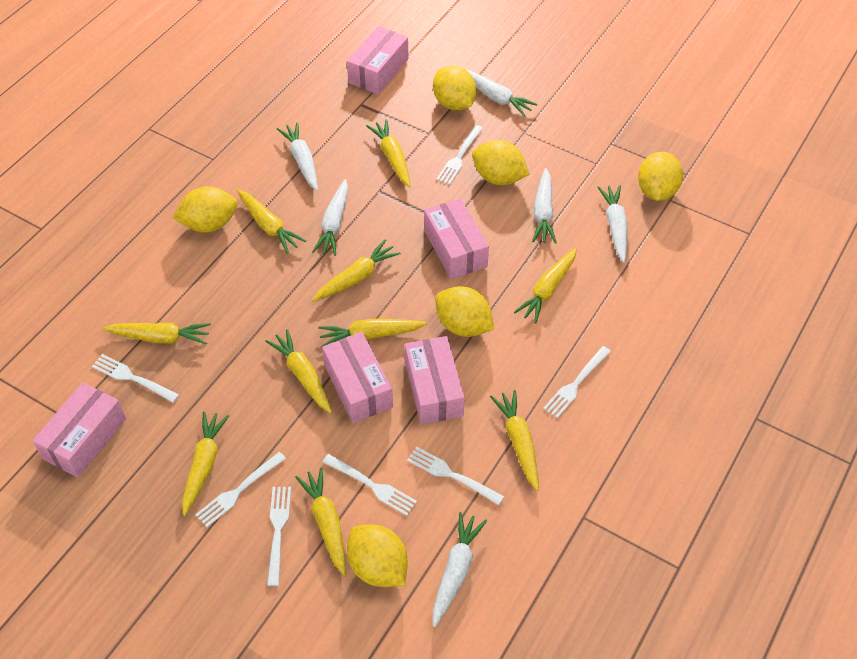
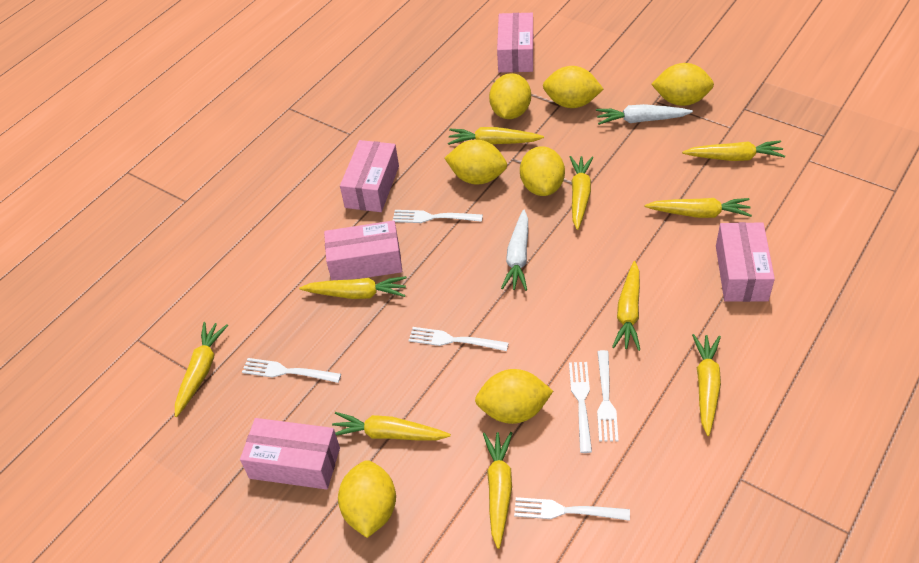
white carrot: [277,122,318,191] [312,179,348,256] [433,512,487,627] [467,70,538,117] [532,168,557,244] [597,185,627,263] = 6 -> [501,210,528,291] [596,104,693,125] = 2
white fork: [92,354,179,403] [195,452,286,527] [267,487,291,586] [323,454,417,516] [407,447,504,505] [436,125,483,185] [543,346,611,418] = 7 -> [242,358,341,383] [393,210,483,223] [409,327,509,351] [514,497,630,521] [569,362,592,453] [597,350,619,442] = 6
yellow lemon: [173,187,238,232] [347,525,408,587] [433,66,476,110] [435,286,494,337] [472,140,530,185] [638,152,683,201] = 6 -> [338,460,396,538] [445,140,507,185] [475,369,553,424] [489,73,531,119] [520,146,565,196] [543,66,603,108] [651,63,714,106] = 7

